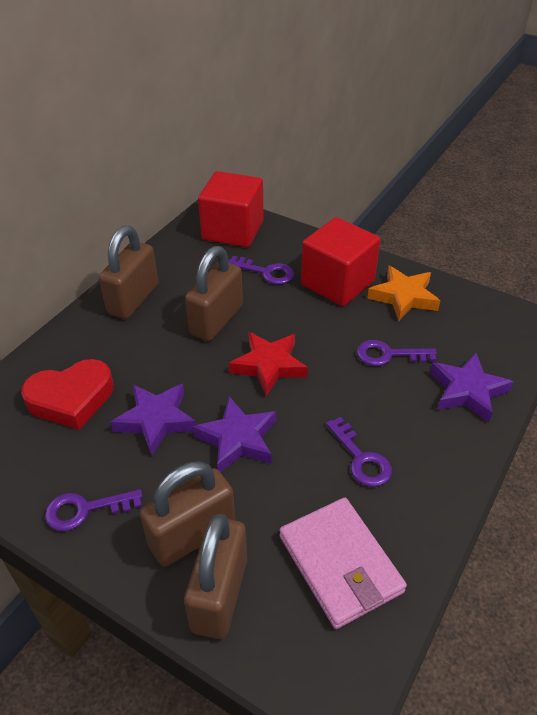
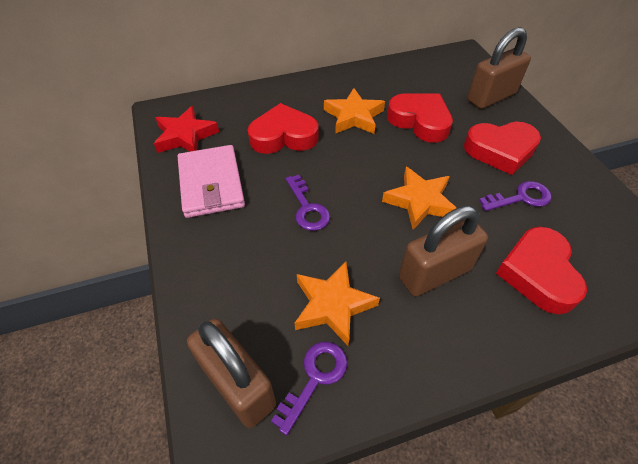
brown padlock: [99,226,158,319] [140,461,235,567] [184,514,247,639] [185,246,243,341] = 4 -> [187,319,276,428] [399,205,488,297] [467,27,531,109] = 3
orange star: [367,266,440,321] = 1 -> [295,261,380,346] [324,88,385,134] [382,167,456,230] = 3
purple key: [45,489,143,531] [228,256,294,285] [326,417,392,487] [357,340,437,366] = 4 -> [271,342,347,435] [286,175,330,231] [479,181,552,211] = 3
purple star: [110,384,196,456] [192,396,276,472] [430,353,513,423] = 3 -> none = 0
red cube: [198,171,264,247] [301,217,380,306] = 2 -> none = 0
red heart: [21,359,114,430] = 1 -> [248,103,319,154] [387,93,453,143] [464,122,541,175] [496,227,587,314] = 4

